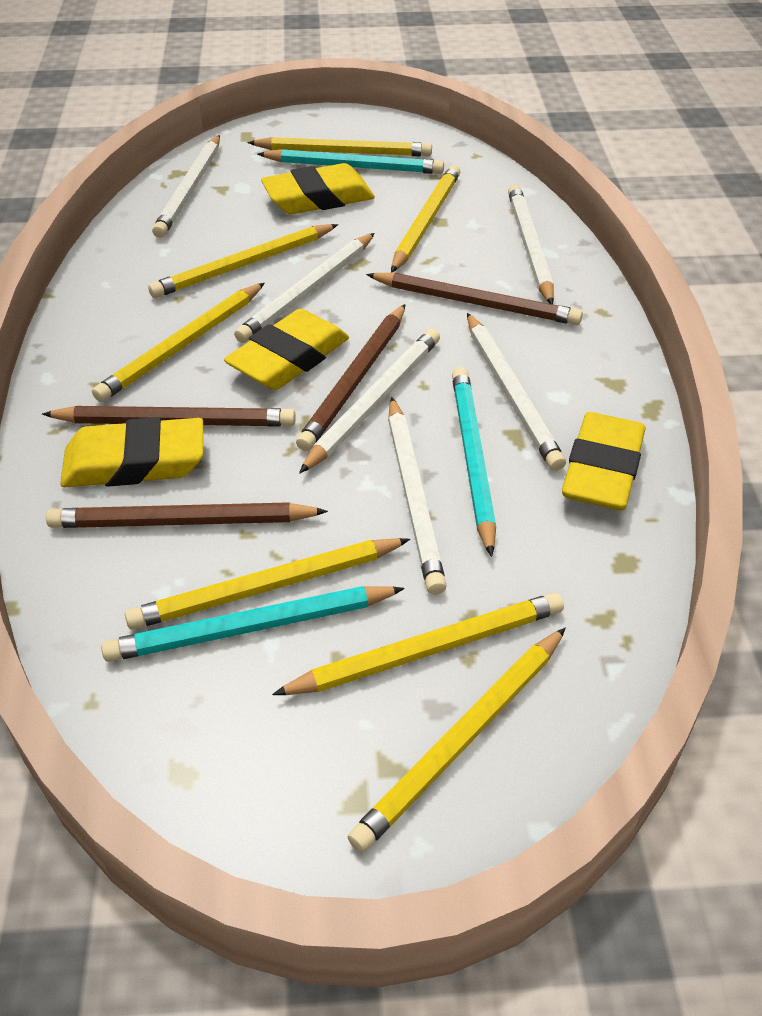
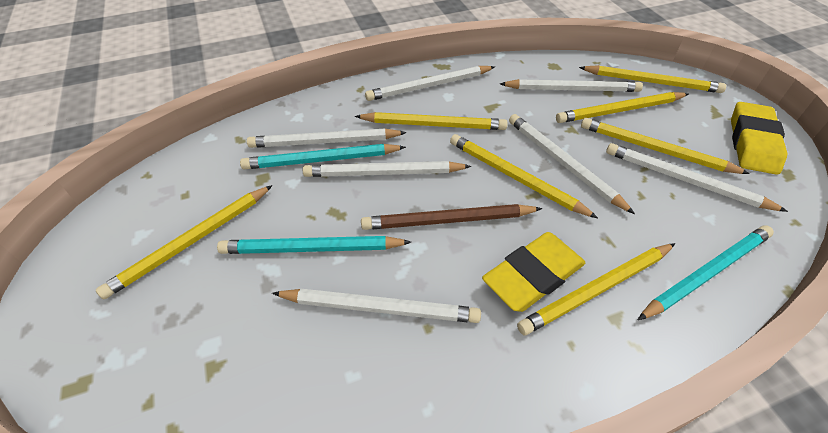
brown pencil: [42,406,296,427] [46,502,328,528] [296,304,406,451] [366,273,583,325] = 4 -> [361,204,542,230] = 1
white pencil: [152,135,220,238] [234,233,375,343] [299,329,440,474] [388,397,447,595] [467,313,566,471] [508,184,554,304] = 6 -> [247,129,407,148] [272,289,481,323] [303,161,471,177] [365,66,495,101] [500,79,643,92] [509,114,635,214] [606,143,788,212] = 7
yellow eraser: [60,417,203,487] [224,309,349,390] [261,163,375,214] [562,412,646,510] = 4 -> [482,232,585,312] [731,102,787,175] = 2

